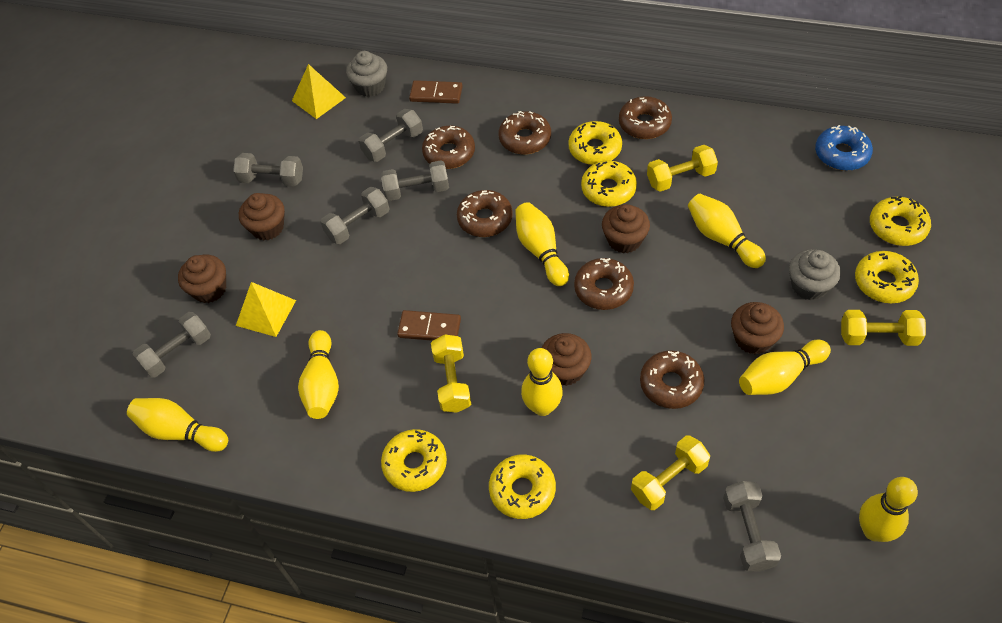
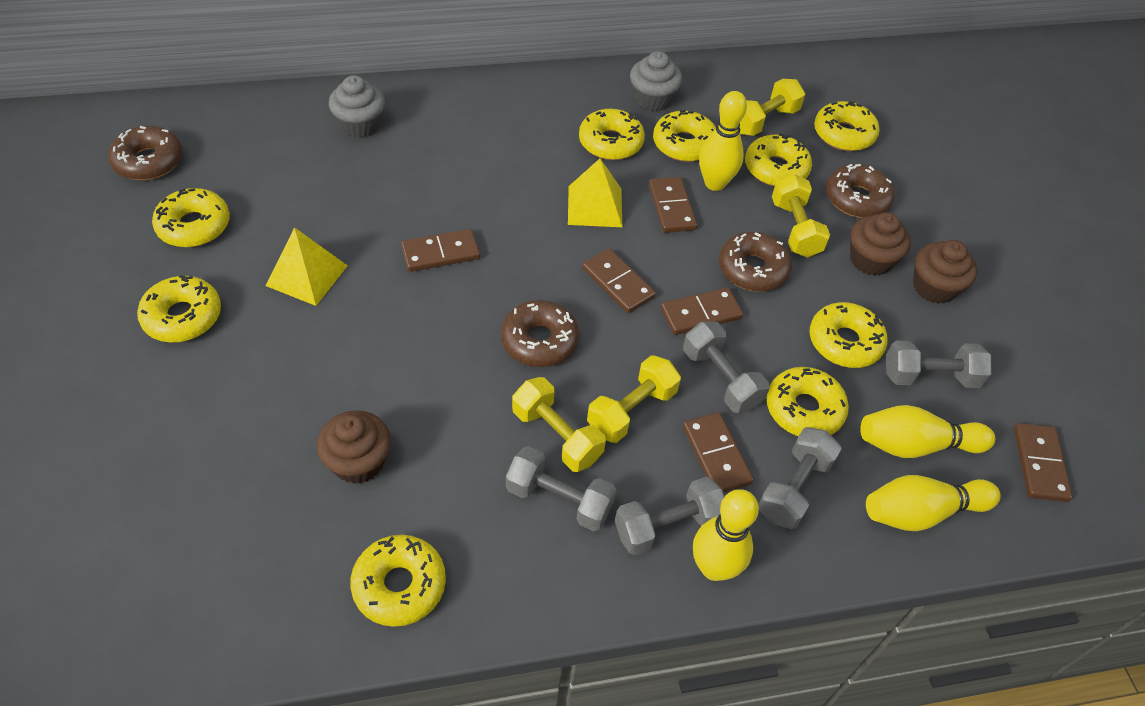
blue donut: [815,125,873,171] = 1 -> none = 0
brown cupcake: [178,255,226,303] [239,193,285,240] [541,333,592,386] [602,204,650,253] [731,302,784,354] = 5 -> [317,410,391,484] [850,212,911,276] [913,240,977,303] = 3
brown domino: [397,310,461,341] [409,80,463,104] = 2 -> [401,229,480,272] [582,248,656,313] [649,177,697,233] [661,287,743,335] [683,412,754,493] [1014,423,1073,502] = 6
brown donut: [422,126,475,169] [457,190,513,237] [498,111,551,154] [574,258,634,310] [619,96,672,139] [640,350,705,409] = 6 -> [108,125,183,180] [501,300,579,367] [719,232,792,292] [826,164,895,218] = 4
grey dumbbell: [132,312,211,378] [233,153,303,187] [320,187,390,244] [359,109,423,162] [381,160,449,201] [723,481,781,572] = 6 -> [506,446,617,531] [615,476,724,555] [683,321,770,413] [758,427,842,529] [886,340,991,388] = 5
yellow bowling pin: [127,398,228,452] [298,330,339,419] [515,202,569,286] [521,348,563,416] [688,194,766,268] [739,340,831,395] [859,477,918,542] = 7 -> [693,489,759,581] [699,91,747,191] [860,405,995,458] [866,475,1001,531] = 4
yellow donut: [381,429,447,492] [489,455,556,519] [568,121,622,165] [581,161,637,207] [855,251,919,303] [870,196,931,246] = 6 -> [137,275,221,342] [152,188,230,247] [350,535,446,627] [579,109,645,160] [653,110,716,162] [745,133,812,186] [767,367,849,436] [810,302,887,368] [814,101,880,151] = 9

